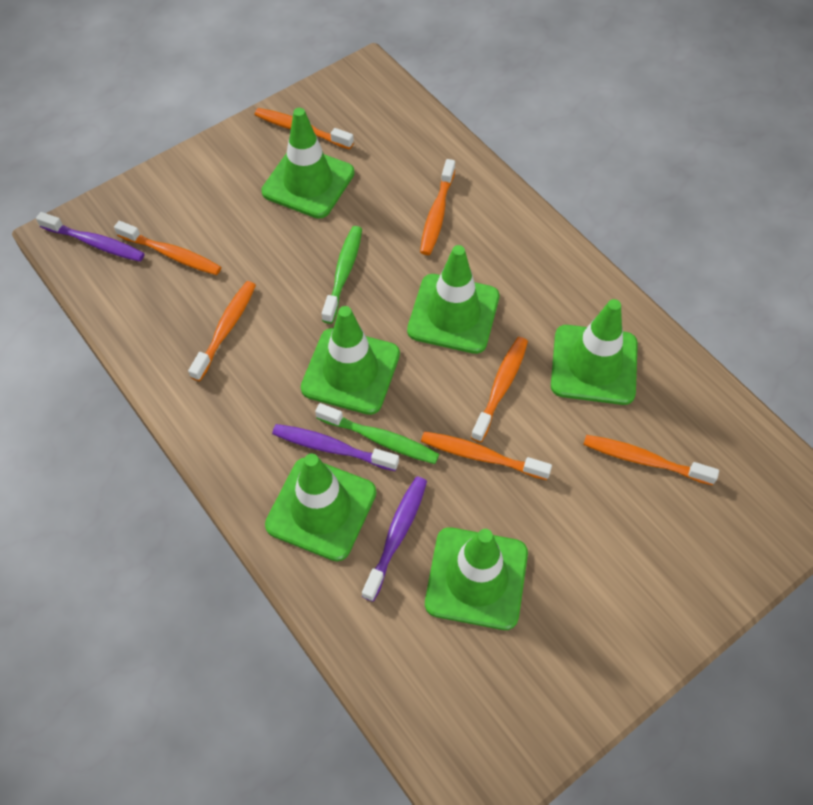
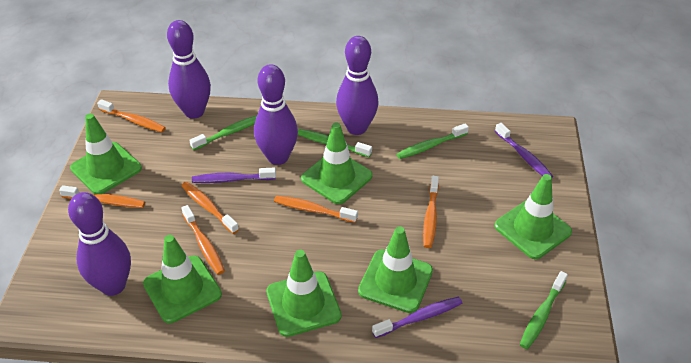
green toothbrush: [315,403,439,464] [322,226,362,324] = 2 -> [189,115,257,150] [298,129,372,157] [396,123,469,159] [520,271,568,349] = 4
orange toothbrush: [114,221,221,275] [188,281,256,381] [255,108,354,149] [420,159,455,255] [421,431,552,480] [471,337,528,443] [583,435,719,485] = 7 -> [59,185,145,208] [97,99,166,132] [181,182,239,234] [181,205,225,275] [274,196,358,223] [423,176,439,248] = 6
purple bowling pin: none = 0 -> [68,192,131,296] [167,20,211,119] [254,64,298,165] [336,36,379,135] = 4

